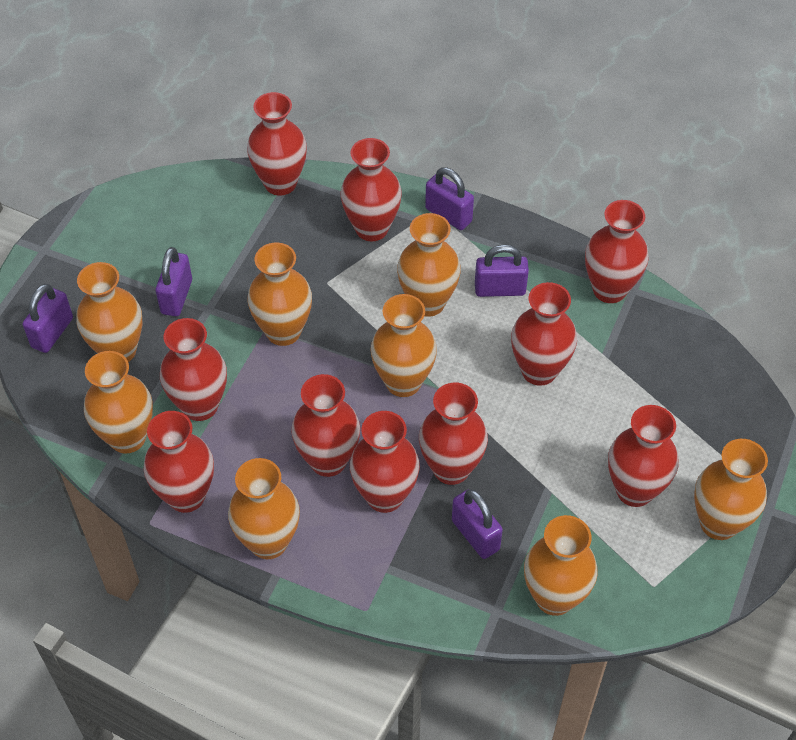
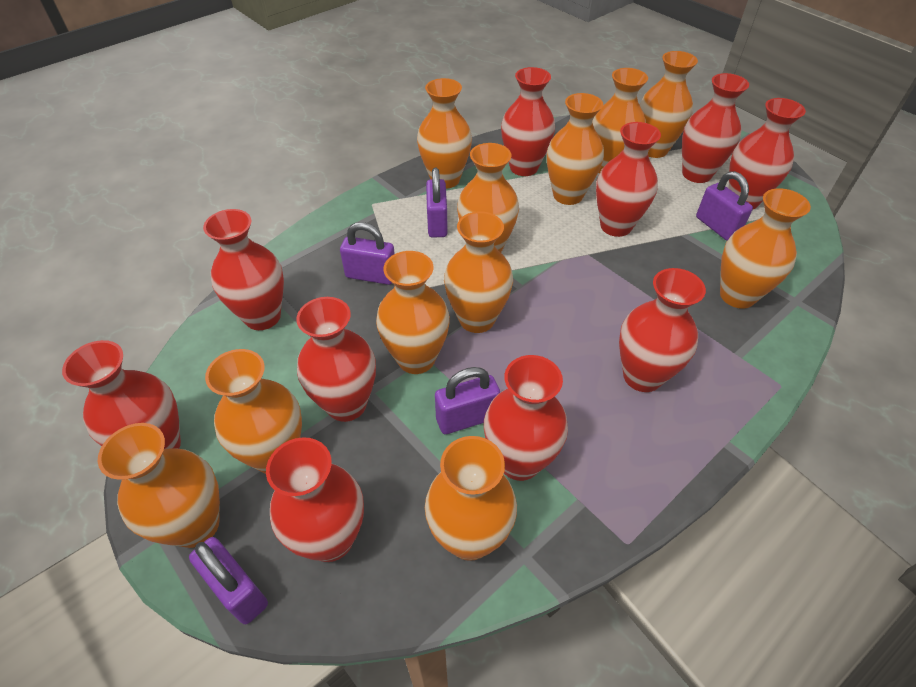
orange vase: [76,262,142,362] [84,351,153,453] [228,458,300,559] [247,242,312,346] [370,294,437,397] [397,213,461,317] [524,515,598,616] [694,439,768,540] = 8 -> [98,423,220,548] [205,349,302,474] [376,251,450,374] [417,78,472,189] [425,436,517,561] [444,211,513,333] [457,143,519,252] [547,93,604,205] [592,68,648,174] [639,51,698,158] [720,188,811,308] = 11

